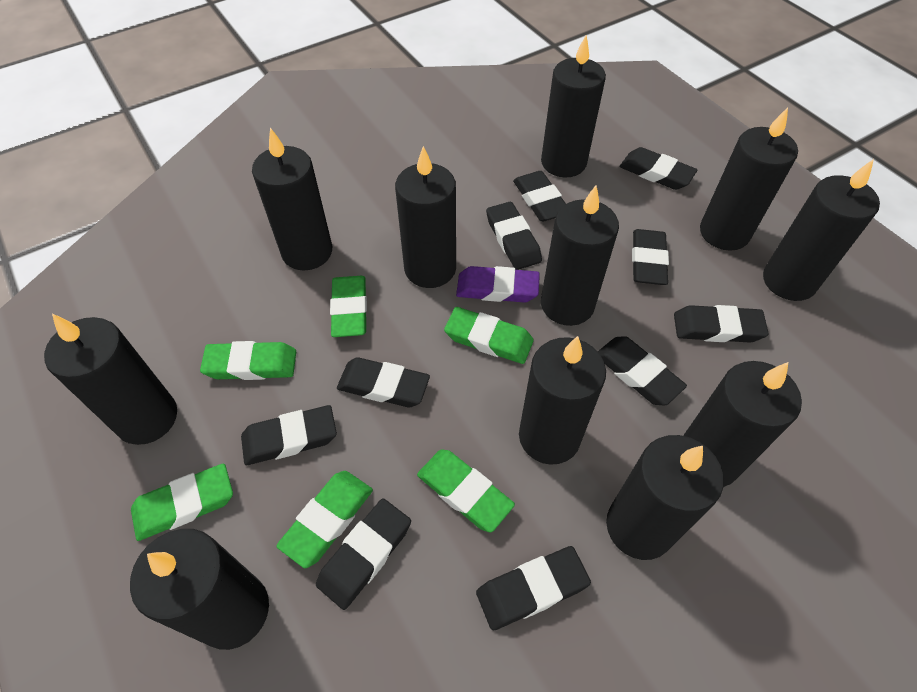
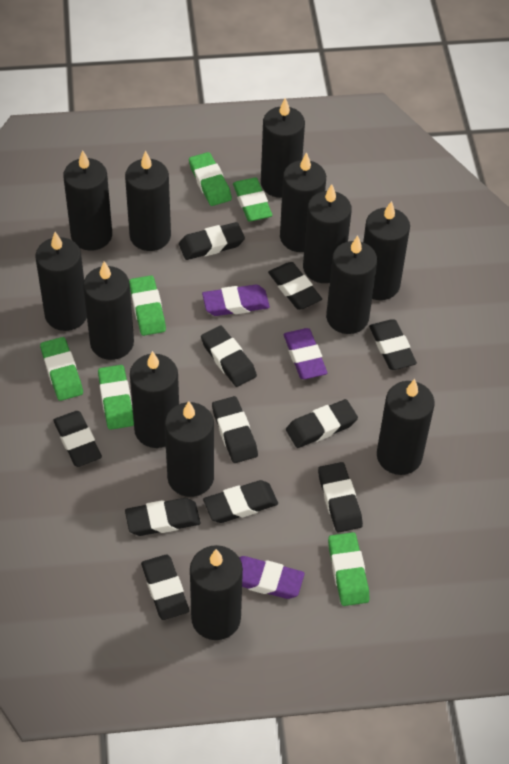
black candle: [44,314,177,445] [130,529,269,650] [252,128,332,270] [395,146,456,288] [519,336,606,465] [541,35,606,178] [541,185,619,326] [606,435,724,560] [683,361,802,487] [700,108,798,251] [763,159,880,301] = 11 -> [35,232,87,331] [63,150,112,251] [83,261,134,360] [125,151,171,251] [130,351,179,448] [165,401,214,497] [190,545,243,640] [261,98,305,198] [280,152,326,252] [303,184,352,283] [326,235,377,334] [363,201,410,300] [377,379,435,475] = 13
black eraser: [241,405,337,465] [316,498,411,610] [337,357,430,407] [476,546,591,630] [486,202,542,270] [513,171,566,222] [598,336,687,405] [619,147,698,190] [632,229,669,285] [674,305,769,343] = 10 -> [53,411,102,467] [125,498,201,536] [141,554,189,620] [179,222,245,260] [201,325,257,387] [203,480,278,523] [212,396,258,463] [268,262,322,310] [286,399,358,448] [318,462,363,533] [369,319,417,370] = 11
purple eraser: [456,266,540,303] = 1 -> [202,285,270,316] [239,556,305,599] [284,328,327,379] = 3

